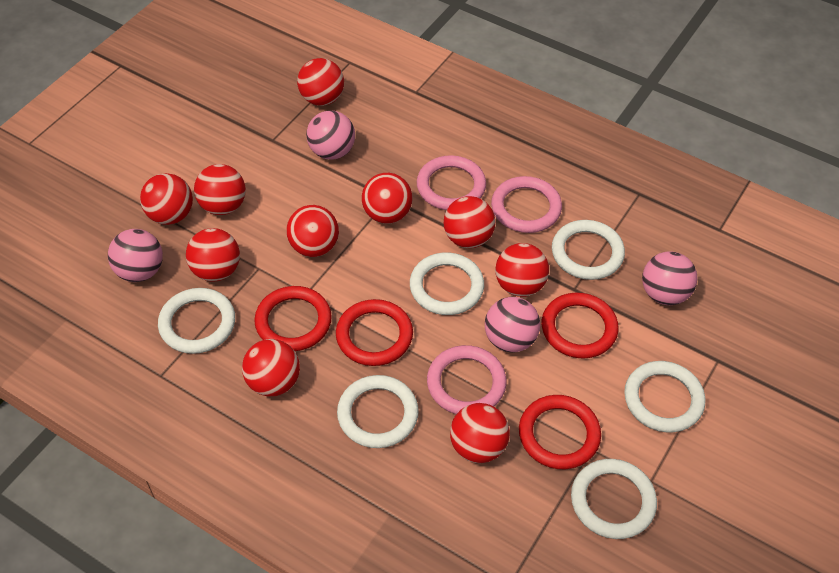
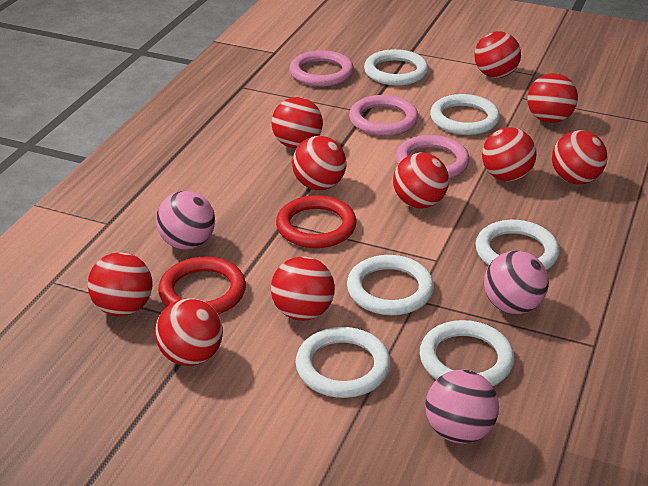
pink ball: [108,229,163,282] [306,110,355,160] [485,297,540,353] [642,251,698,305] = 4 -> [156,191,215,250] [425,370,499,444] [484,251,549,314] = 3
red ring: [254,286,332,351] [336,299,413,366] [519,395,601,469] [542,292,619,359] = 4 -> [158,257,246,314] [276,195,357,248] = 2

